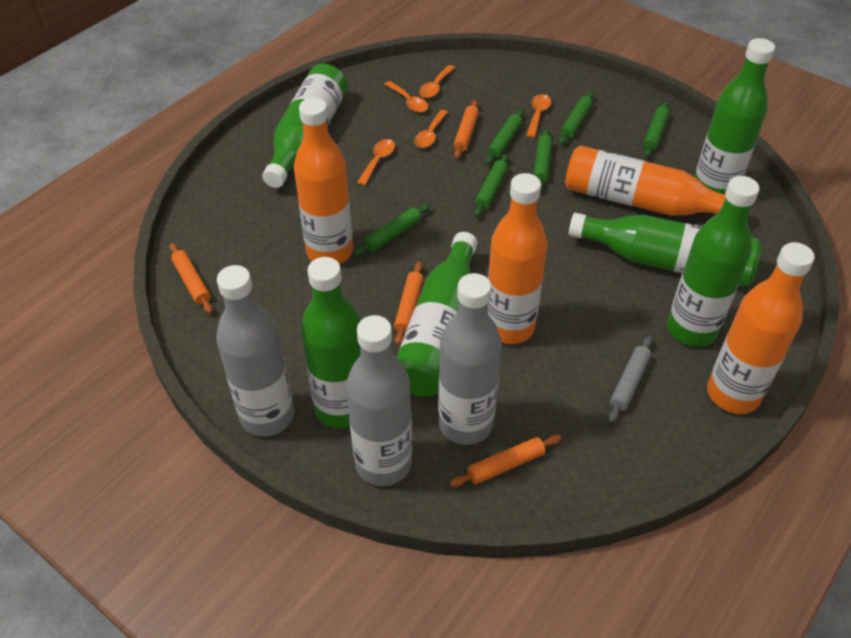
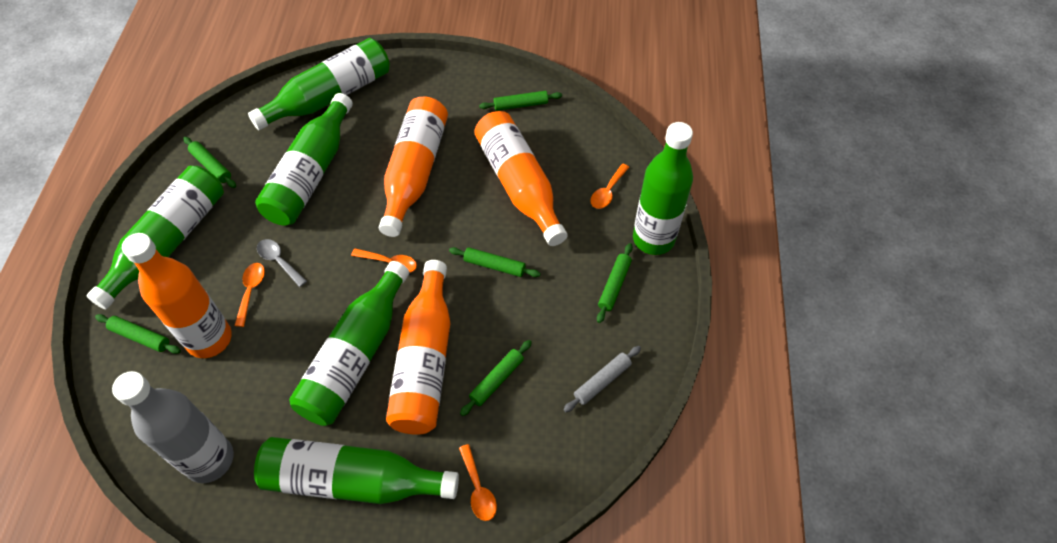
grey bottle: [216,265,294,437] [346,315,412,486] [438,273,502,445] = 3 -> [112,371,234,483] = 1
grey spoon: none = 0 -> [257,239,307,287] = 1
orange rolling pin: [170,243,213,314] [394,261,424,345] [450,434,562,487] [454,100,479,159] = 4 -> none = 0
orange spoon: [357,139,395,186] [384,81,428,113] [414,110,448,148] [419,65,455,98] [526,94,551,138] = 5 -> [235,263,265,327] [351,248,417,273] [459,444,497,521] [590,164,629,209] = 4

